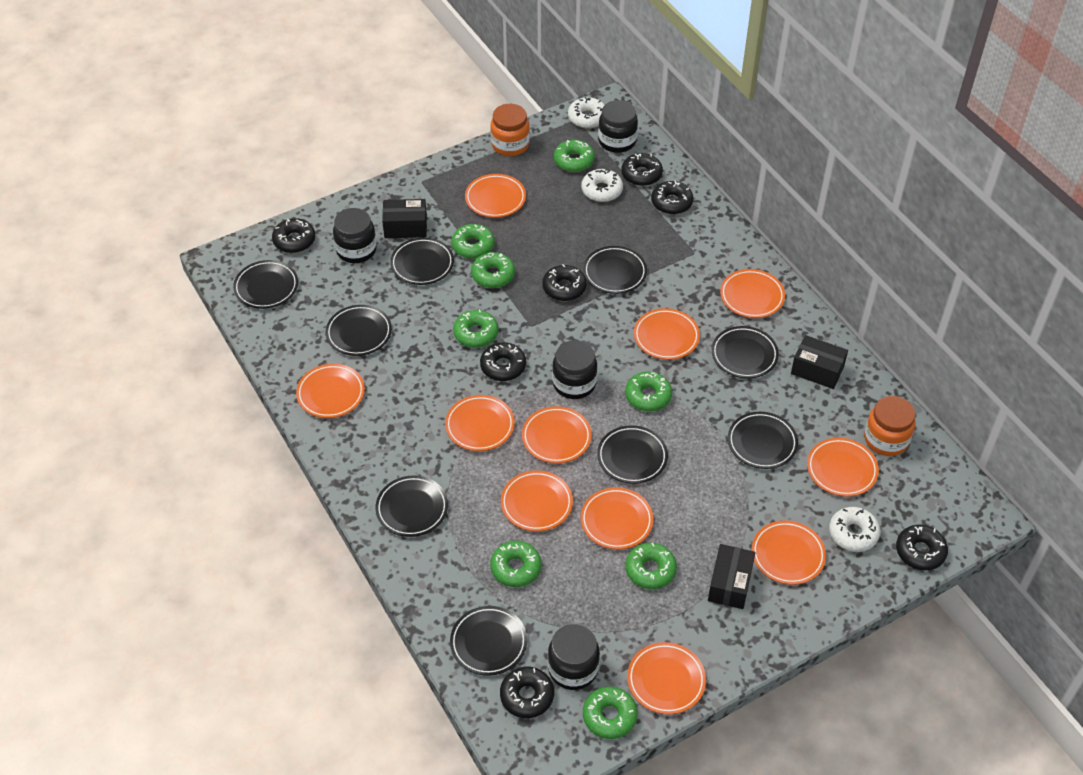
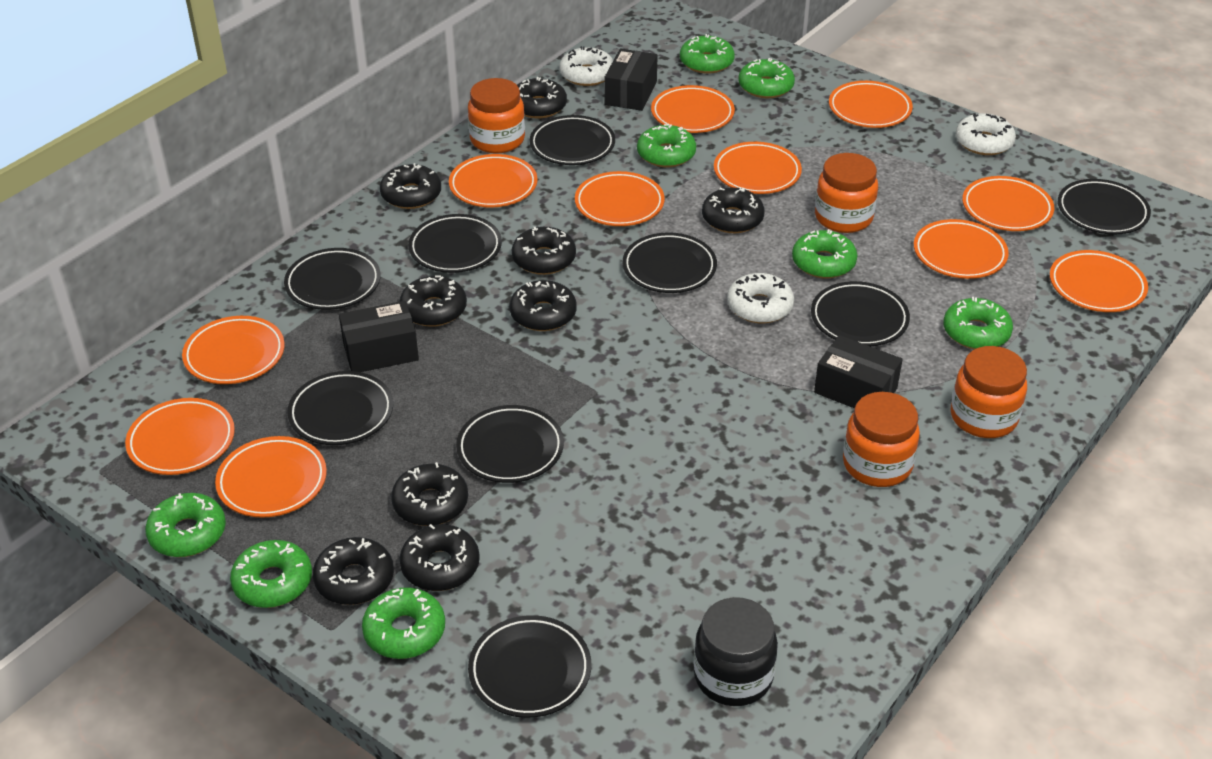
black donut: [272,218,315,253] [480,342,526,381] [500,667,554,718] [542,264,587,301] [621,153,663,186] [651,181,694,214] [896,524,948,570] = 7 -> [313,537,394,605] [380,163,441,209] [391,462,468,526] [399,276,467,327] [399,524,480,591] [509,280,577,331] [512,227,576,275] [517,77,567,118] [702,187,765,233] = 9
black jar: [333,208,377,263] [548,624,600,690] [552,340,597,399] [598,100,638,153] = 4 -> [694,597,778,706] = 1
orange jar: [490,104,530,156] [864,396,916,456] = 2 -> [468,78,525,154] [815,153,878,233] [843,392,920,487] [951,346,1027,438] = 4

